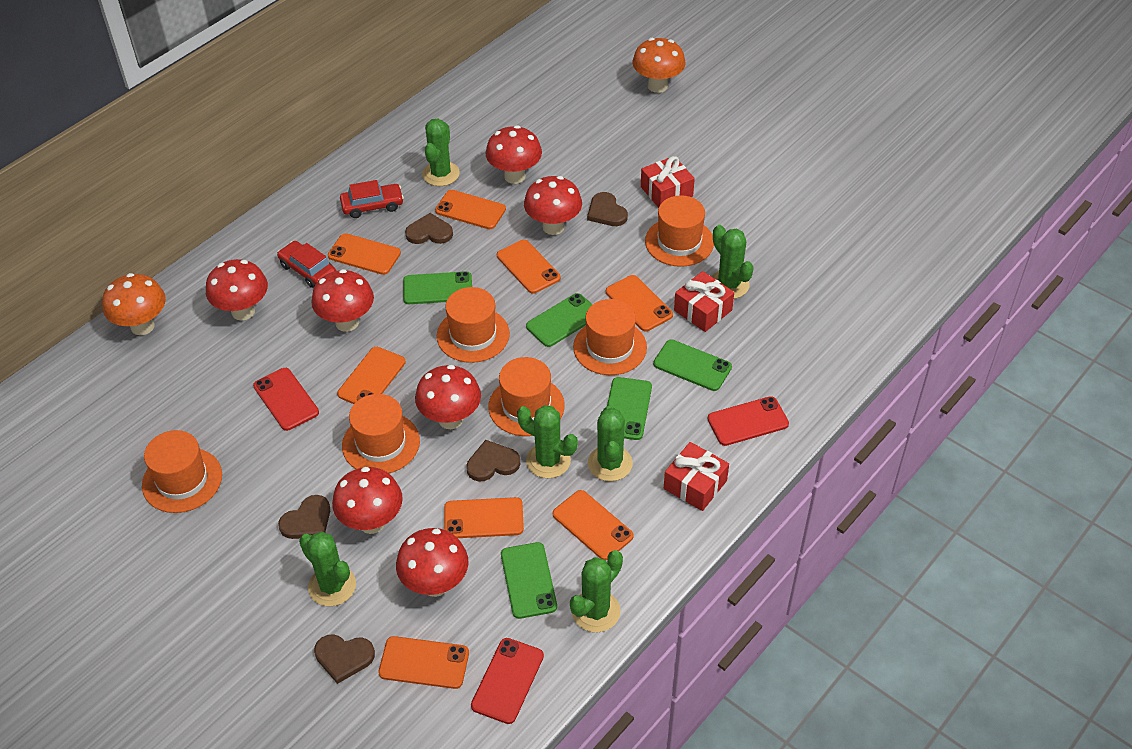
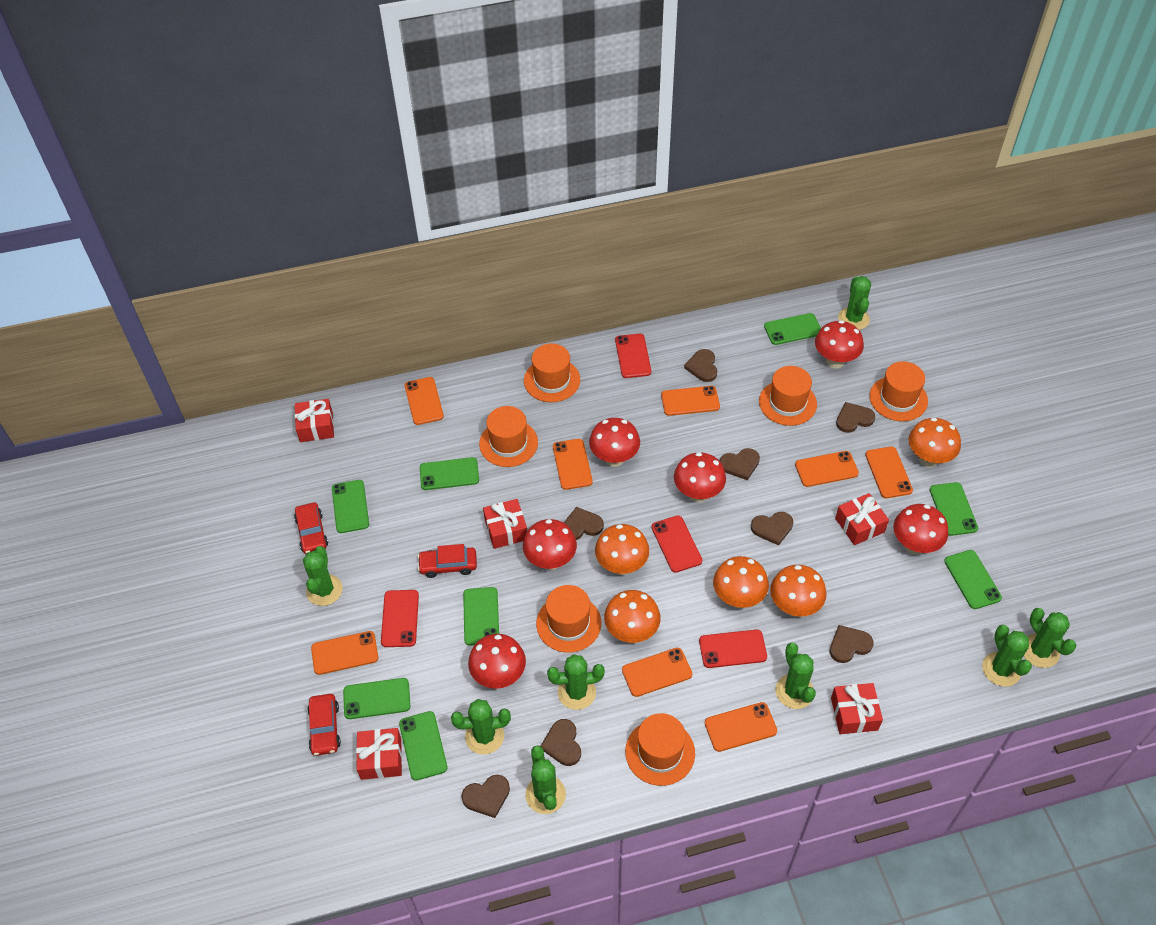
brown heart: [278,495,330,539] [314,634,375,684] [405,213,453,244] [466,440,520,481] [587,192,628,226] = 5 -> [461,775,510,818] [541,719,581,766] [564,507,604,540] [684,349,717,382] [720,448,760,480] [751,512,793,546] [829,625,873,663] [836,402,875,433] = 8
green cactus: [299,532,356,607] [422,118,460,186] [517,405,578,478] [570,550,623,632] [588,406,633,481] [711,225,754,299] = 6 -> [303,546,343,606] [451,699,511,754] [525,745,566,814] [547,654,605,710] [776,643,816,709] [838,276,871,330] [982,625,1032,687] [1024,608,1077,668] = 8
green phone: [403,271,472,304] [501,542,557,619] [526,293,593,347] [607,377,652,440] [653,340,732,391] = 5 -> [332,480,369,533] [343,678,410,719] [399,711,448,781] [420,457,479,490] [463,587,499,645] [764,313,821,345] [930,482,978,536] [944,550,1002,609] = 8
orange mushroom: [102,273,166,335] [632,38,685,93] = 2 -> [595,524,649,575] [604,590,661,643] [713,556,769,608] [770,565,827,617] [909,418,961,467] = 5
red car: [277,241,336,288] [340,180,404,218] = 2 -> [294,502,328,554] [307,694,341,756] [418,544,477,578] = 3
red gift: [641,156,695,208] [664,442,729,511] [674,271,734,332] = 3 -> [295,399,334,442] [356,728,402,780] [483,499,527,549] [831,683,883,734] [835,493,889,545] = 5
red mushroom: [206,259,268,320] [311,269,374,332] [332,467,403,534] [396,528,469,597] [415,365,481,429] [485,125,542,184] [524,176,582,235] = 7 -> [468,634,526,689] [523,519,577,570] [589,418,640,467] [674,452,726,502] [815,320,864,369] [893,504,948,555] = 6
red phone: [253,368,319,431] [471,638,544,724] [707,396,789,446] = 3 -> [381,590,419,647] [615,334,651,378] [651,516,702,573] [699,630,767,668] = 4

